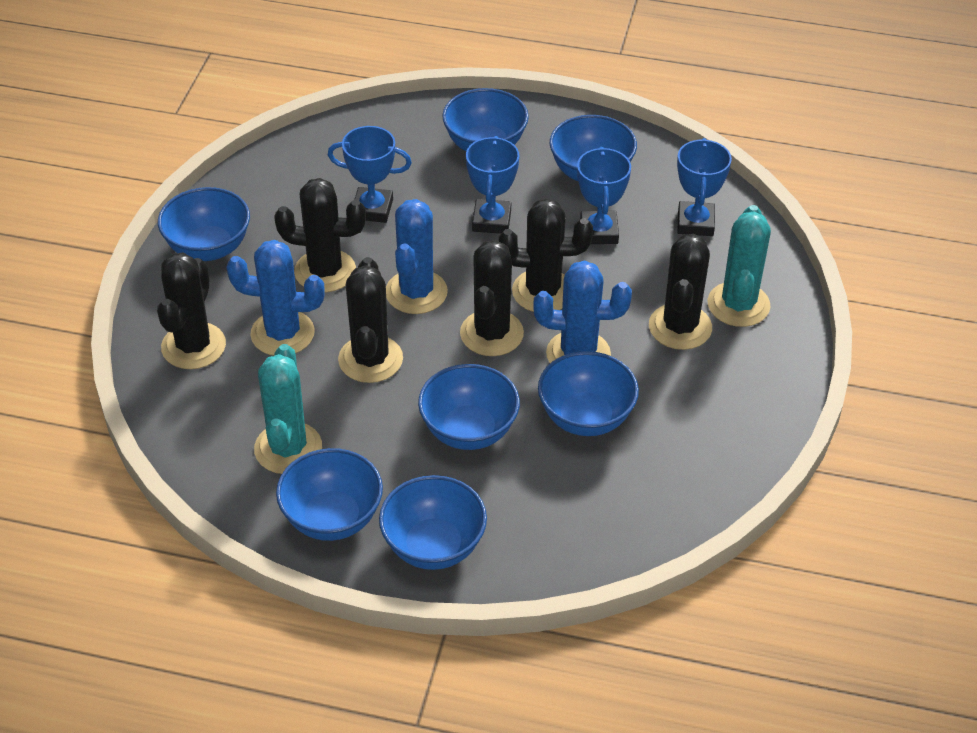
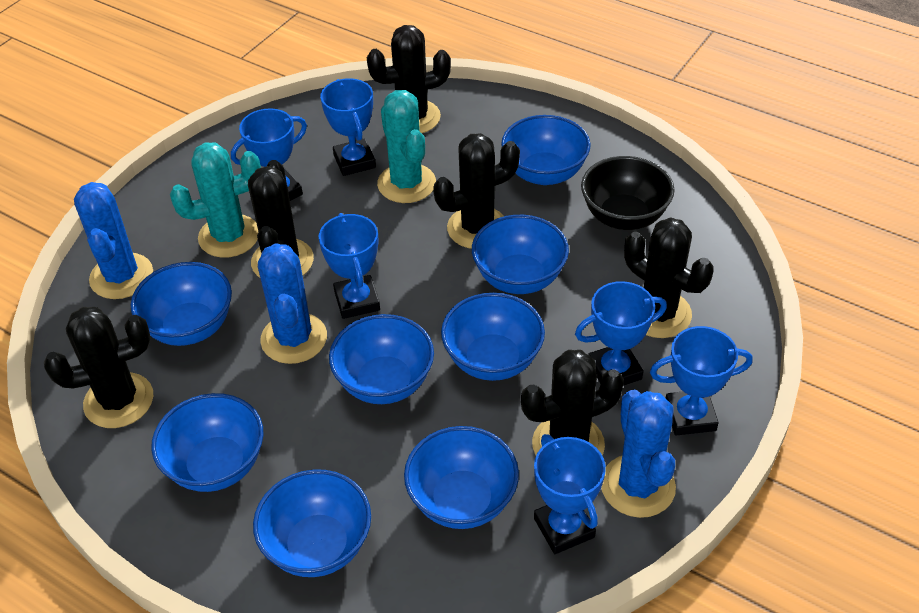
black bowl: none = 0 -> [581,156,674,230] = 1
blue bowl: [158,187,250,261] [276,448,383,541] [379,475,487,570] [418,364,520,450] [442,88,529,151] [538,351,639,436] [550,115,637,181] = 7 -> [131,262,232,346] [151,393,264,492] [253,469,371,577] [329,314,434,404] [404,426,519,529] [441,293,545,381] [472,215,569,294] [501,115,591,185] = 8
blue trophy: [328,126,412,223] [466,136,519,234] [577,147,631,244] [677,138,732,236] = 4 -> [231,108,307,201] [318,213,380,319] [320,78,376,176] [534,434,606,554] [575,281,667,386] [650,326,753,436] = 6

